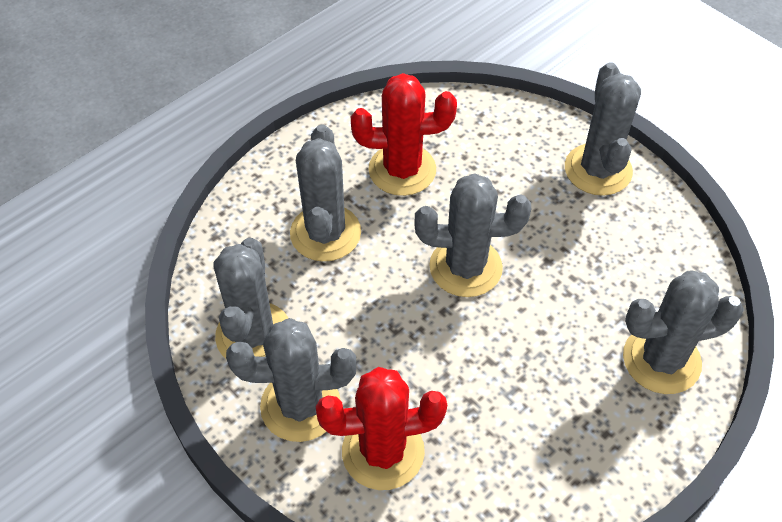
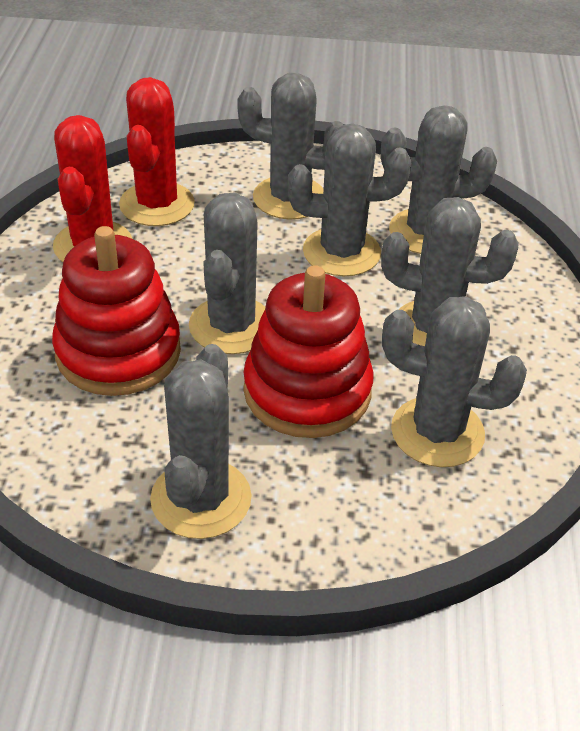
grey cactus: [213,238,288,359] [226,318,357,442] [290,125,361,262] [415,173,531,297] [565,62,641,196] [623,271,744,394] = 6 -> [150,344,252,539] [189,192,265,354] [237,73,343,219] [288,123,411,276] [381,105,497,254] [381,197,519,346] [382,296,527,467] = 7
red stacking toy: none = 0 -> [52,226,181,396] [243,265,374,438] = 2

